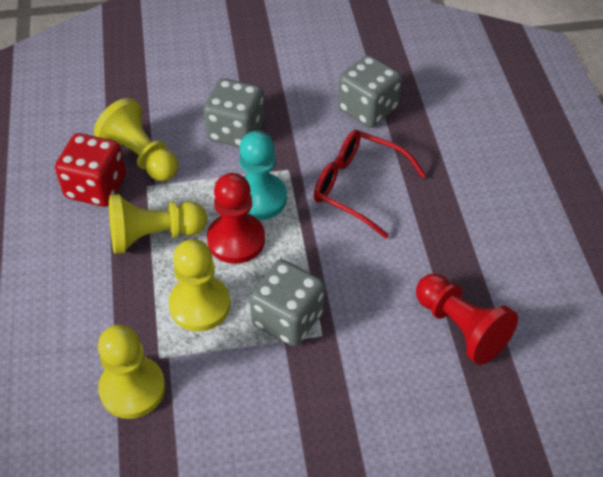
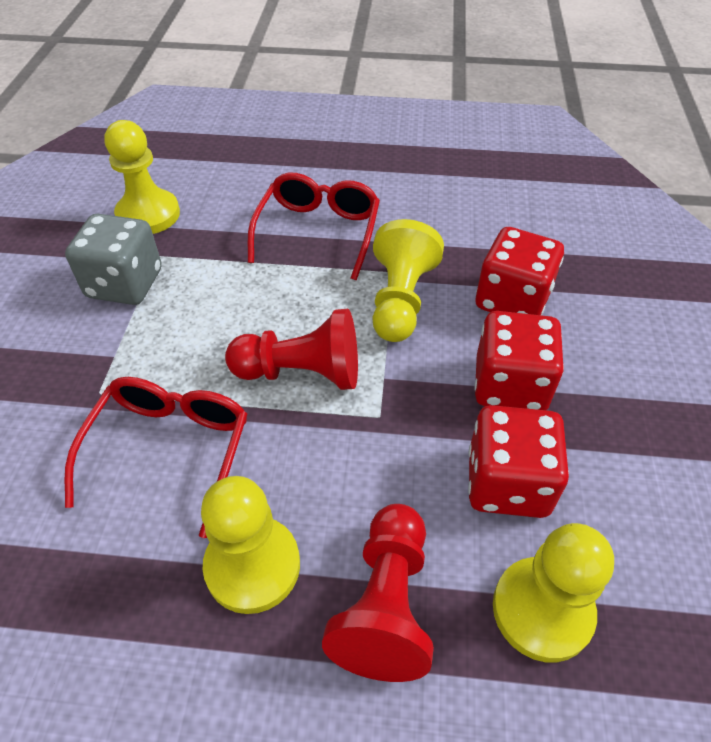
grey dice: [204,78,264,147] [250,259,325,347] [338,55,402,128] = 3 -> [65,214,162,305] = 1
red dice: [55,133,126,207] = 1 -> [468,405,569,518] [474,311,564,410] [475,227,564,315] = 3
red glasses: [314,130,426,238] = 1 -> [64,377,247,538] [248,173,380,280] = 2
turquoise pawn: [239,131,287,220] = 1 -> none = 0

